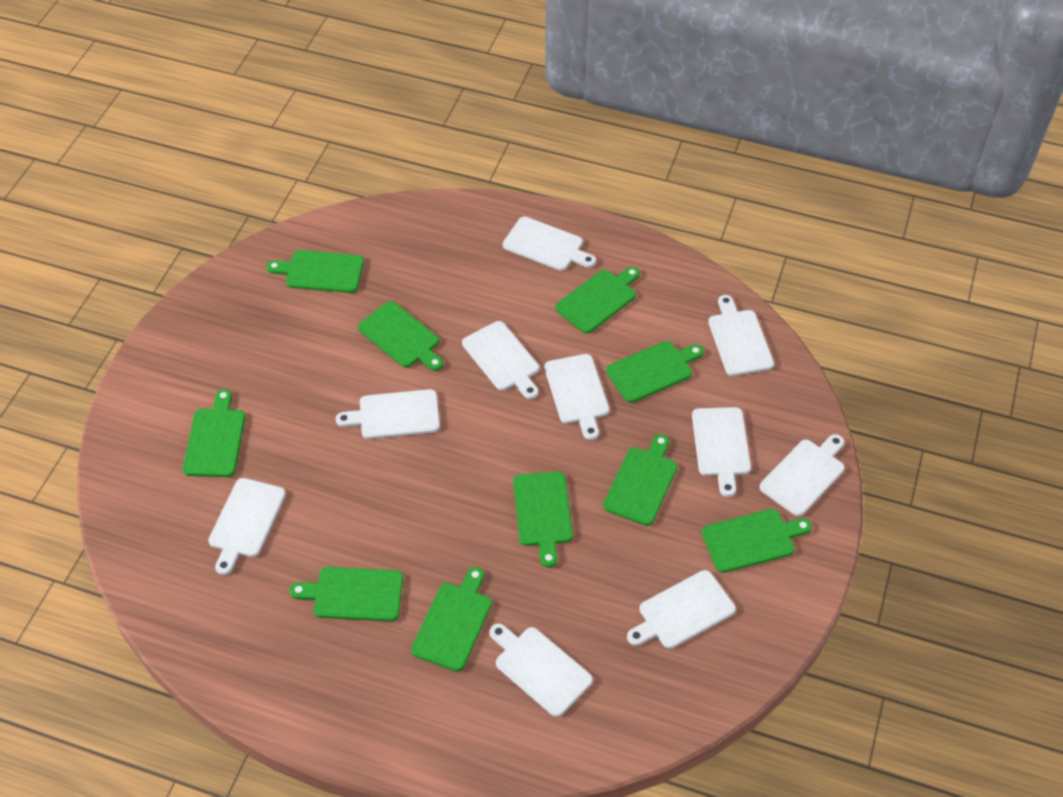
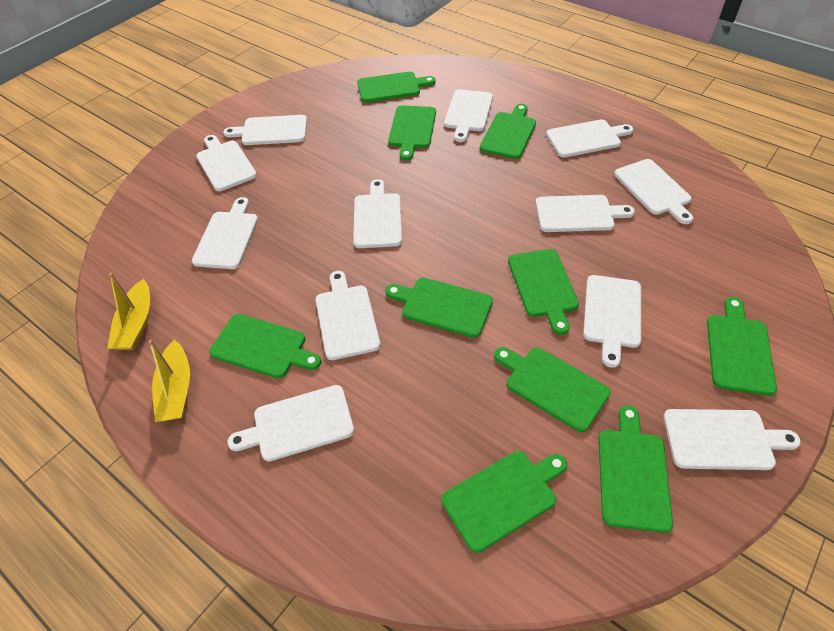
white cutting board: [208,478,286,575] [336,389,440,439] [462,321,539,399] [489,623,593,717] [503,216,596,271] [544,354,609,440] [627,570,736,649] [692,407,751,497] [708,295,774,376] [760,434,844,516] = 10 -> [192,197,258,269] [196,135,257,191] [223,115,307,145] [227,385,354,462] [316,271,381,360] [353,179,402,248] [444,89,493,142] [536,195,635,232] [546,119,633,158] [583,275,641,368] [614,159,693,224] [663,409,801,470] = 12
yellow boat: none = 0 -> [107,273,150,350] [148,340,190,422] = 2

